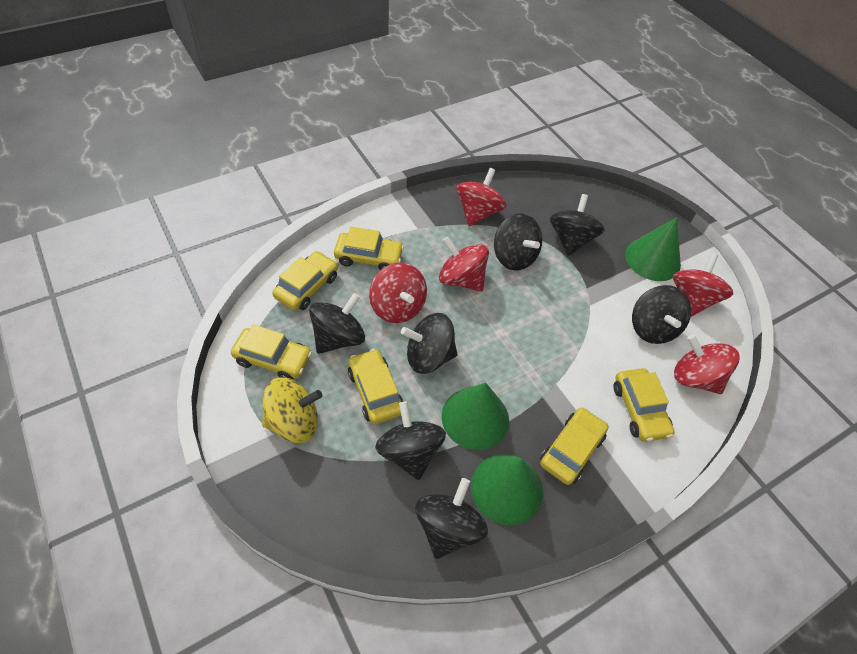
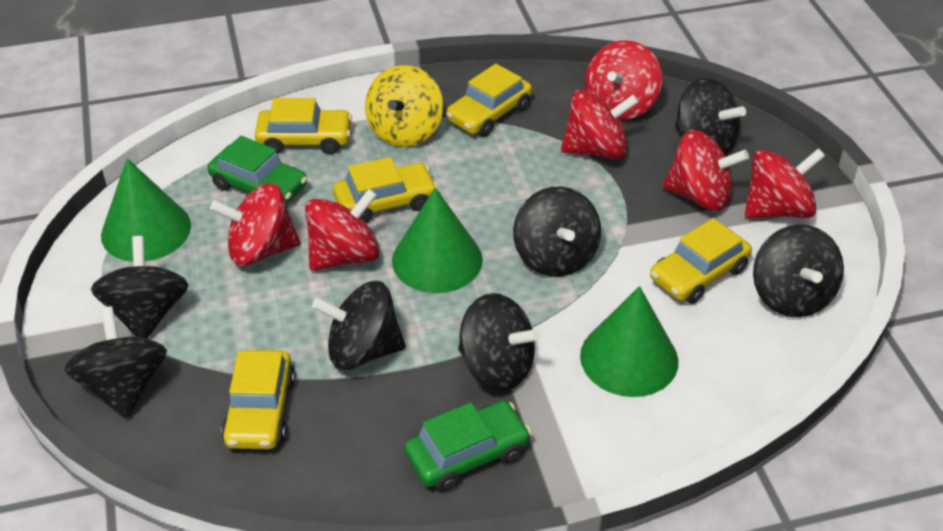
green car: none = 0 -> [207,136,307,204] [405,401,531,492] = 2
red spinning top: [369,263,427,323] [439,236,489,292] [456,168,506,226] [673,254,733,317] [674,335,740,394] = 5 -> [210,183,300,266] [305,189,380,271] [561,90,639,160] [585,40,662,120] [663,130,749,211] [745,148,825,218] = 6
yellow car: [231,324,312,379] [272,251,338,310] [334,227,404,270] [348,349,404,424] [540,407,608,485] [613,368,674,442] = 6 -> [221,350,295,450] [255,98,352,154] [333,157,438,223] [446,64,532,137] [650,218,752,304] = 5

